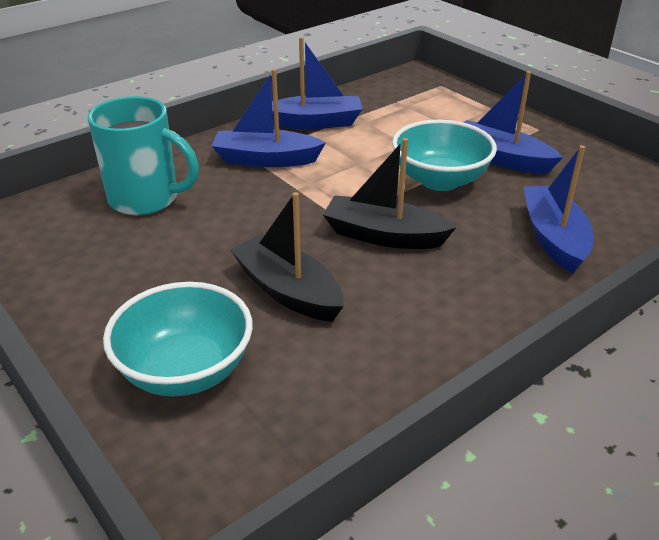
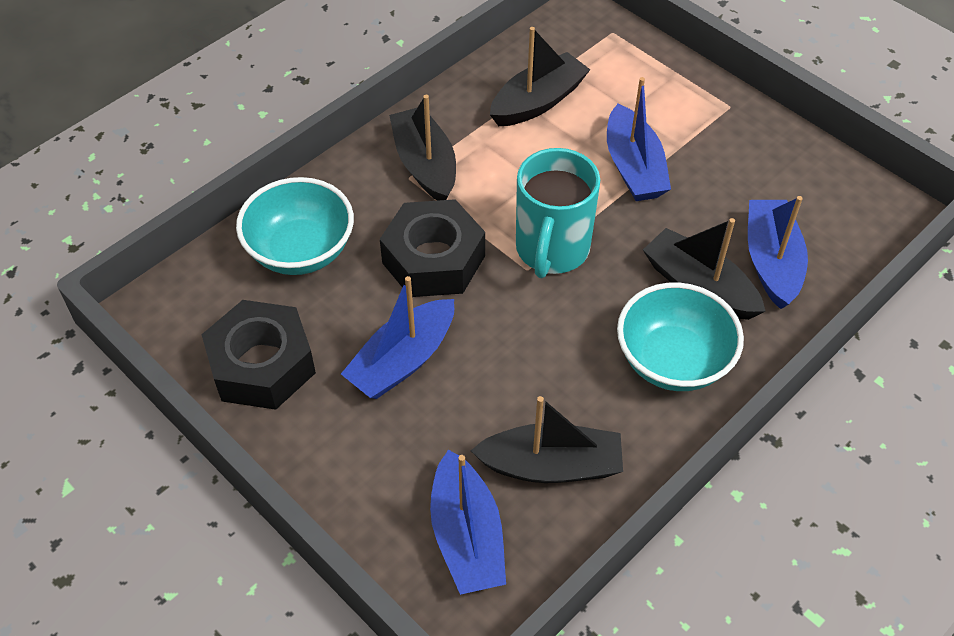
black boat: [230,192,344,322] [323,138,456,249] = 2 -> [389,95,456,201] [471,396,623,483] [490,27,590,126] [643,218,765,320] = 4
black nut: none = 0 -> [201,300,316,410] [380,199,485,297] = 2

